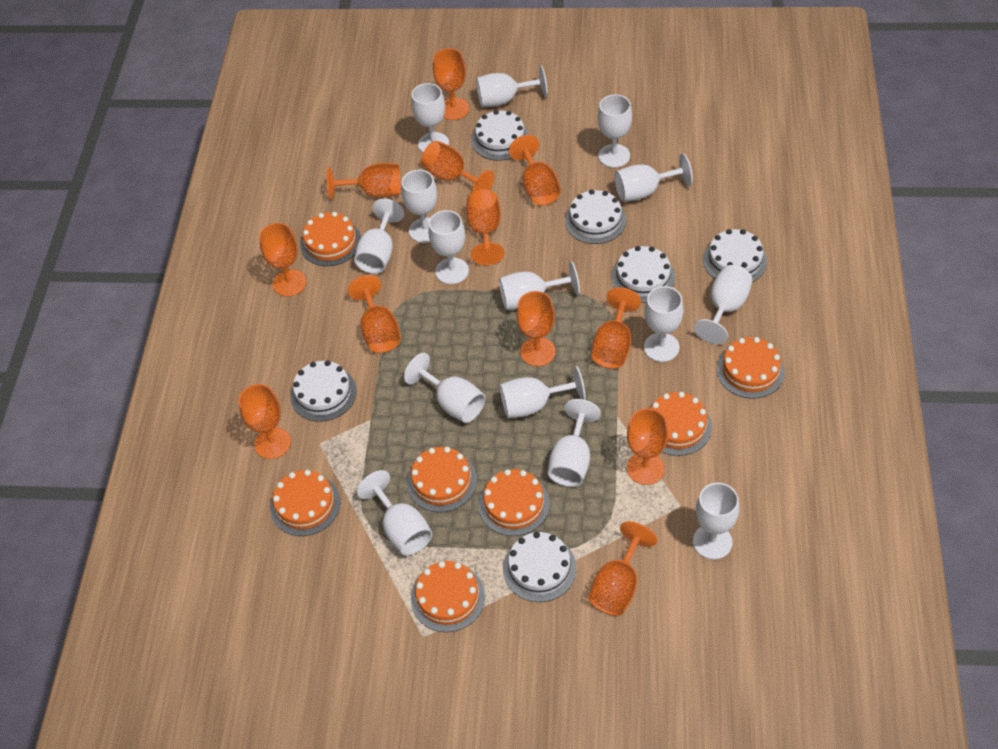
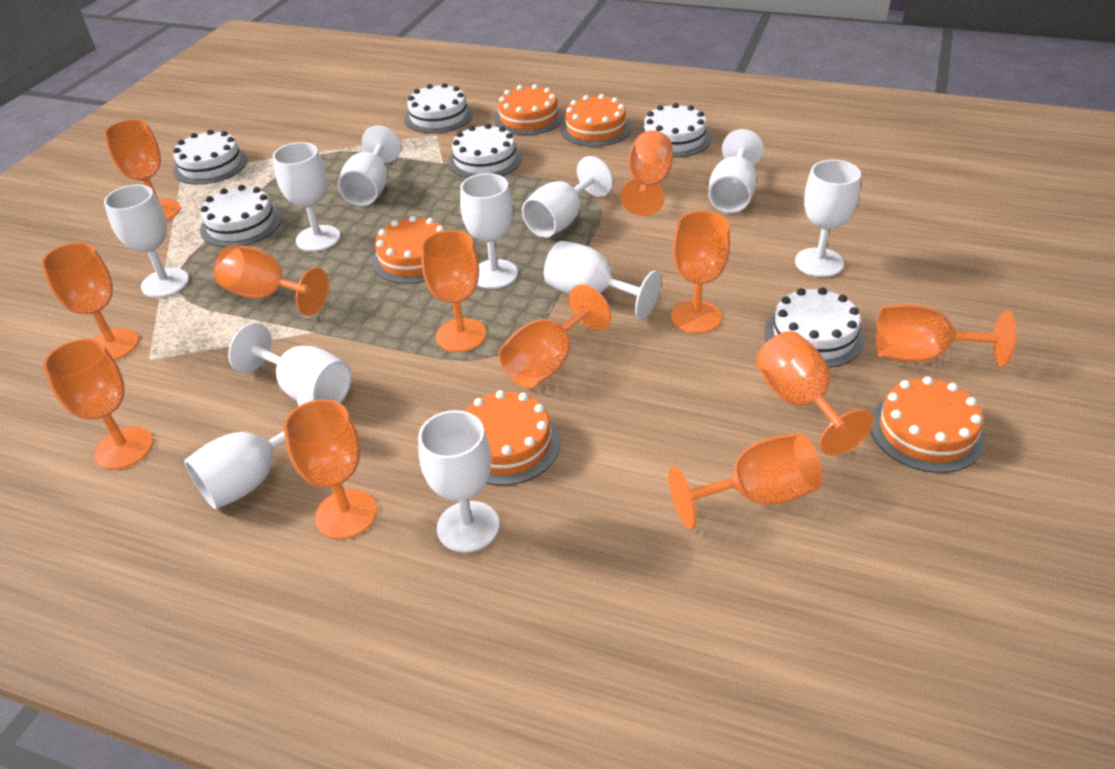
orange cake: [270,470,340,536] [300,212,361,266] [407,447,477,512] [411,561,485,632] [479,469,550,536] [650,392,712,456] [717,337,785,399] = 7 -> [372,216,445,284] [465,390,560,486] [494,84,563,135] [560,94,632,147] [871,376,985,473] = 5
white goblet: [354,199,405,274] [357,470,432,556] [401,170,437,243] [404,353,485,423] [411,83,449,153] [429,210,469,284] [476,66,547,107] [499,261,580,310] [500,366,586,418] [548,399,601,487] [598,94,632,168] [615,154,693,202] [644,286,683,362] [693,483,739,560] [694,265,752,344] = 15 -> [104,184,189,298] [184,393,312,509] [228,322,352,403] [272,142,340,252] [338,126,401,206] [418,410,499,553] [460,173,518,289] [522,156,613,238] [544,241,661,320] [708,129,764,213] [795,160,861,277] = 11

